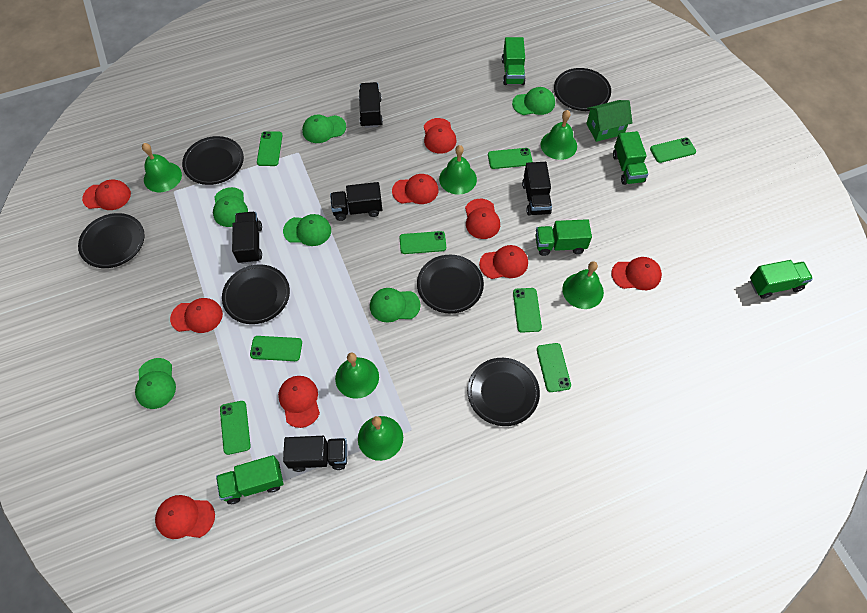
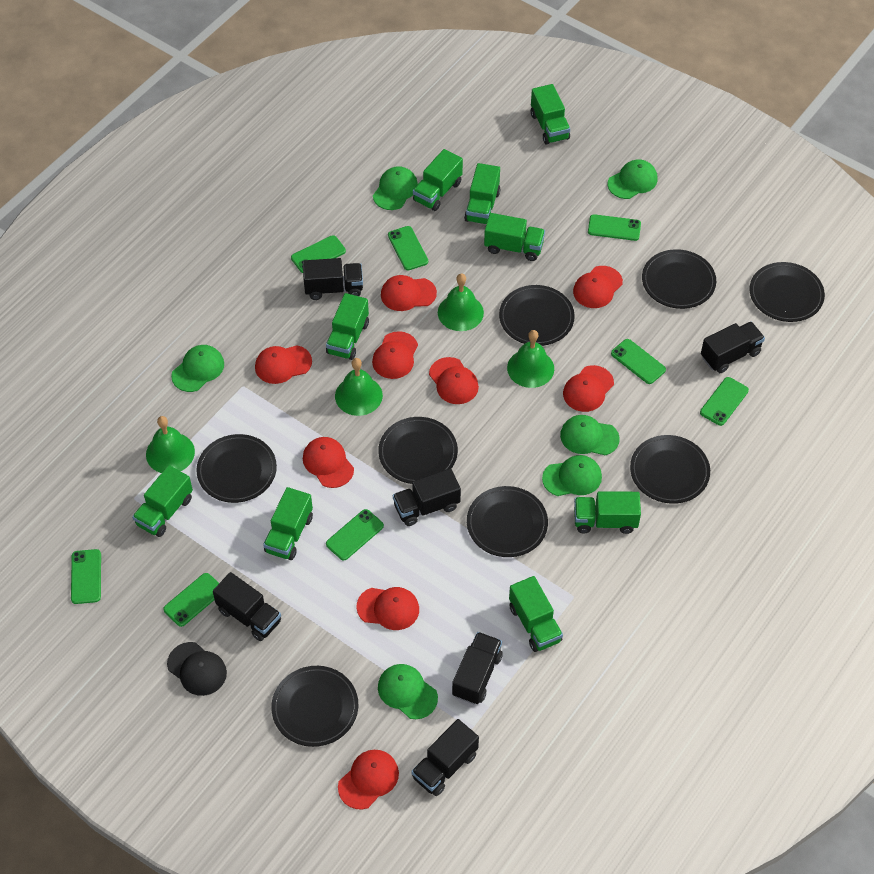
black cap: none = 0 -> [167,642,227,696] = 1
black plate: [78,213,145,268] [182,136,244,185] [222,264,290,324] [417,255,484,314] [467,358,540,426] [554,68,611,111] = 6 -> [196,434,277,503] [271,666,358,747] [378,417,458,484] [467,486,548,557] [499,285,575,346] [630,435,710,504] [642,249,716,309] [750,262,825,322] = 8
black truck: [232,212,262,264] [283,436,347,472] [330,182,382,221] [359,82,383,128] [522,162,552,215] = 5 -> [213,572,281,641] [303,258,363,300] [393,468,461,526] [411,719,479,796] [452,632,503,704] [701,322,765,373] = 6
green bell: [142,143,182,192] [335,353,379,399] [358,416,403,461] [439,145,477,195] [541,110,577,160] [562,261,604,309] = 6 -> [146,416,195,473] [335,358,383,416] [438,273,484,331] [507,330,554,388] = 4
green house: [586,100,632,142] = 1 -> none = 0
green truck: [216,455,283,504] [502,37,526,85] [535,219,592,256] [613,131,649,185] [750,260,813,299] = 5 -> [132,465,193,537] [263,487,313,560] [326,293,369,360] [413,149,463,211] [464,163,500,224] [484,213,545,261] [509,576,563,652] [531,84,570,145] [574,491,641,534] = 9

